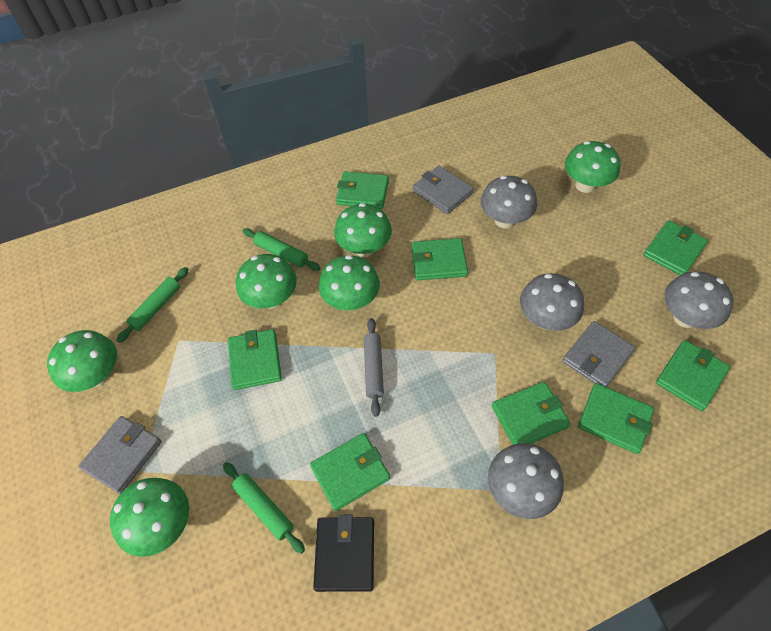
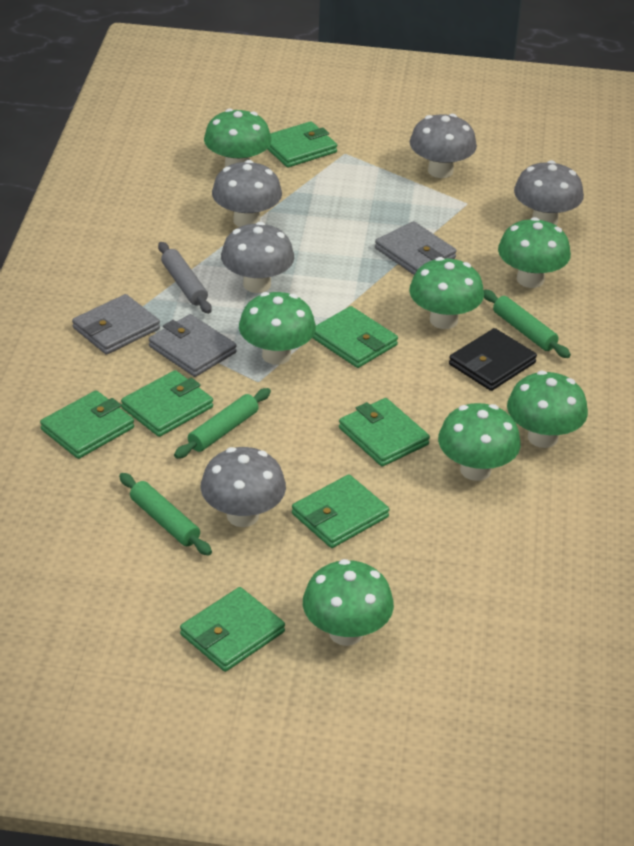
green mushroom: [47,330,117,392] [110,478,189,557] [236,254,297,309] [319,255,380,310] [334,203,392,257] [565,141,620,193] = 6 -> [204,108,271,167] [239,292,316,365] [303,559,394,646] [409,257,484,329] [438,403,521,481] [498,217,571,288] [507,371,588,448] = 7
green wallet: [228,329,282,390] [310,433,390,511] [336,171,389,209] [412,238,468,280] [492,382,571,445] [578,383,654,454] [643,220,708,275] [656,340,730,411] = 8 -> [40,390,134,459] [121,370,213,437] [180,587,285,672] [267,121,337,168] [292,474,389,548] [312,306,398,368] [339,398,430,467] = 7
grey mushroom: [481,176,537,228] [488,443,564,519] [520,273,584,331] [664,271,733,329] = 4 -> [201,447,286,527] [212,160,282,227] [221,222,294,293] [410,114,477,178] [514,160,584,225] = 5

